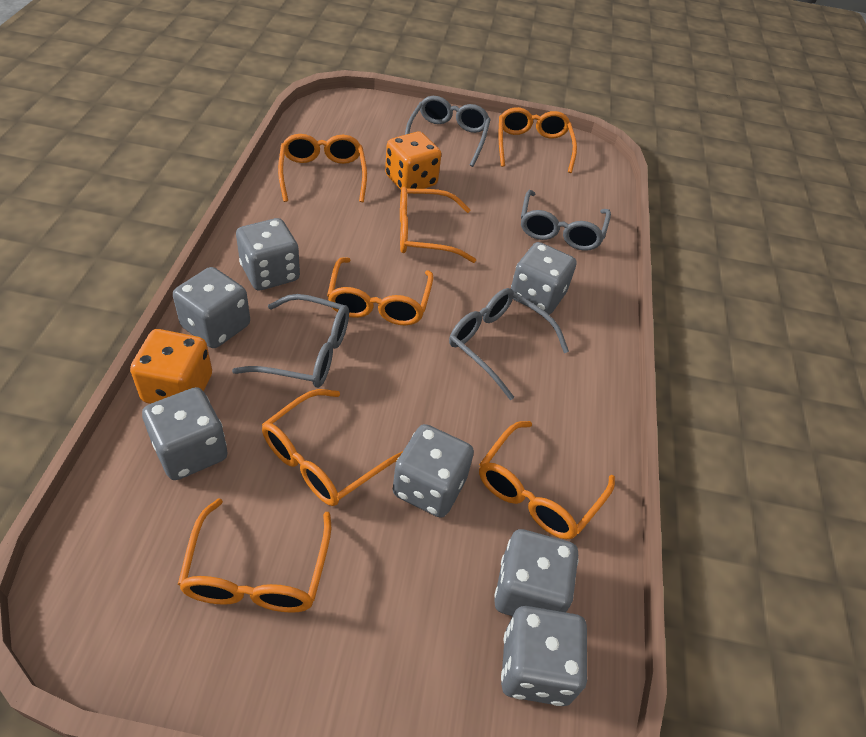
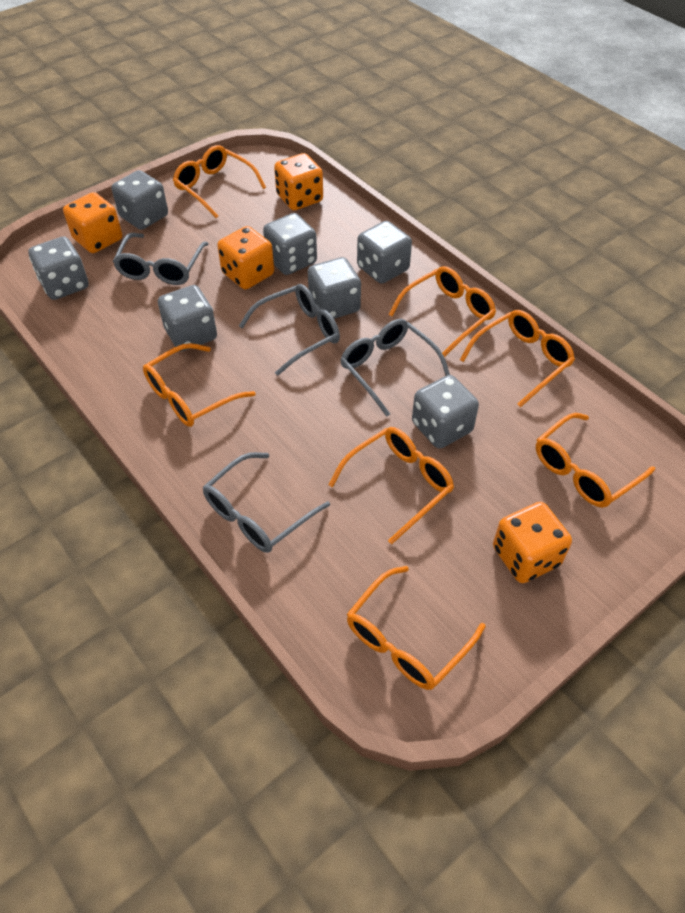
orange dice: [130,329,212,404] [385,131,441,194] = 2 -> [63,192,122,253] [217,226,274,289] [274,153,323,210] [493,502,572,583] = 4

